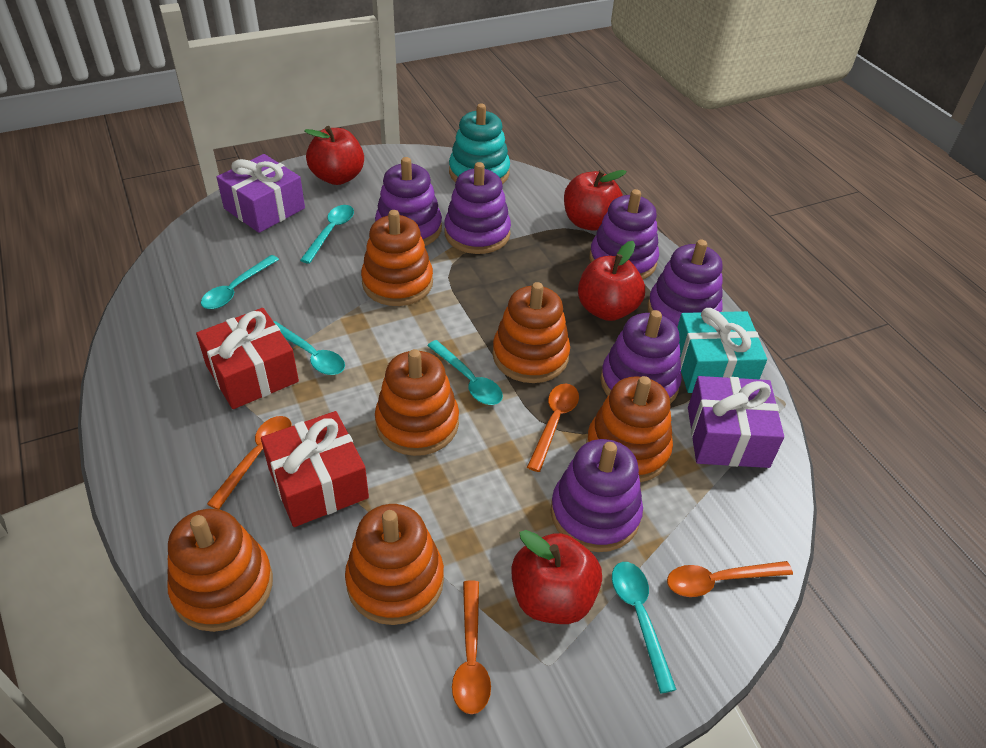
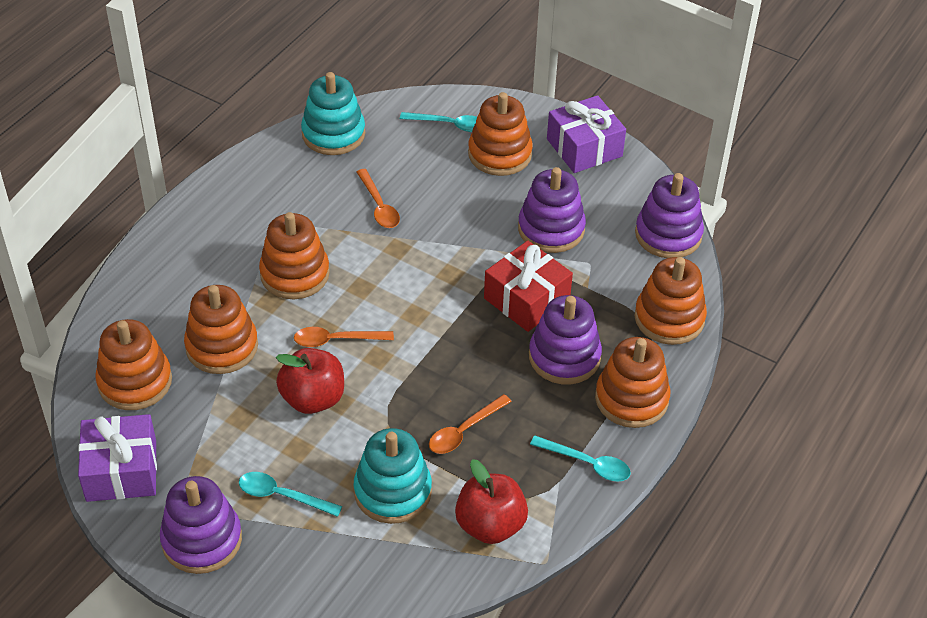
orange spoon: [207,416,292,509] [452,580,491,714] [527,383,579,472] [667,561,793,597] = 4 -> [294,327,394,347] [357,169,400,228] [429,394,512,454] = 3
purple stacking toy: [375,157,442,246] [444,162,511,254] [551,439,643,552] [590,189,659,280] [600,310,682,404] [648,240,723,327] = 6 -> [160,476,242,574] [518,167,586,253] [529,295,602,384] [635,173,704,258] = 4
red apple: [304,126,364,185] [511,530,602,624] [564,170,627,231] [578,241,645,321] = 4 -> [276,348,344,414] [455,459,528,544] = 2
red gift: [196,308,299,409] [261,411,369,527] = 2 -> [484,241,573,332] = 1
turquoise gift: [677,308,767,393] = 1 -> none = 0
turquoise spoon: [201,255,279,309] [273,321,345,375] [300,205,354,264] [427,340,503,405] [612,562,677,694] = 5 -> [239,472,342,517] [400,112,477,132] [530,435,631,482] = 3
turquoise stacking toy: [449,103,510,184] = 1 -> [301,72,365,155] [353,428,432,524] = 2

